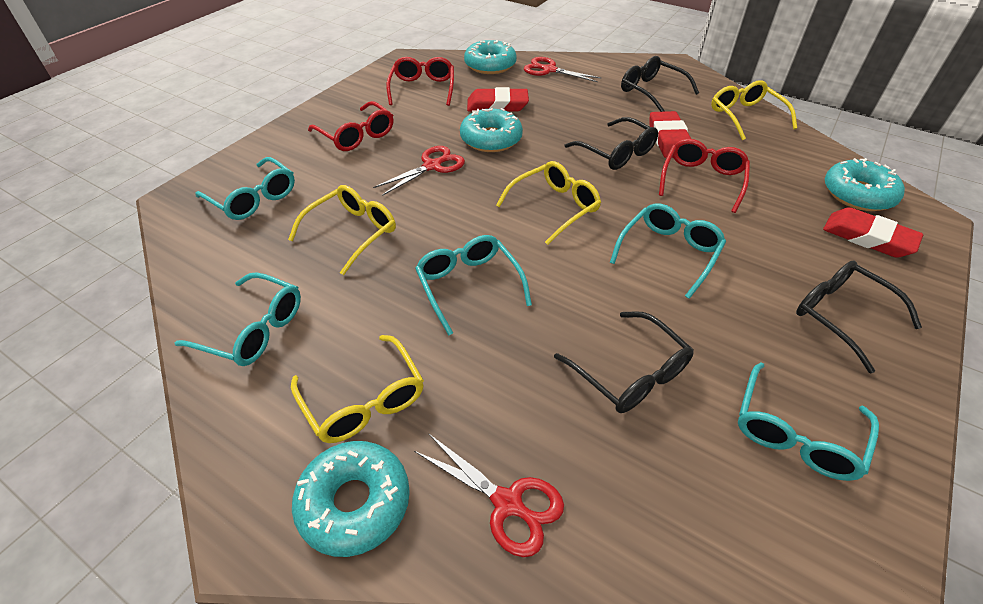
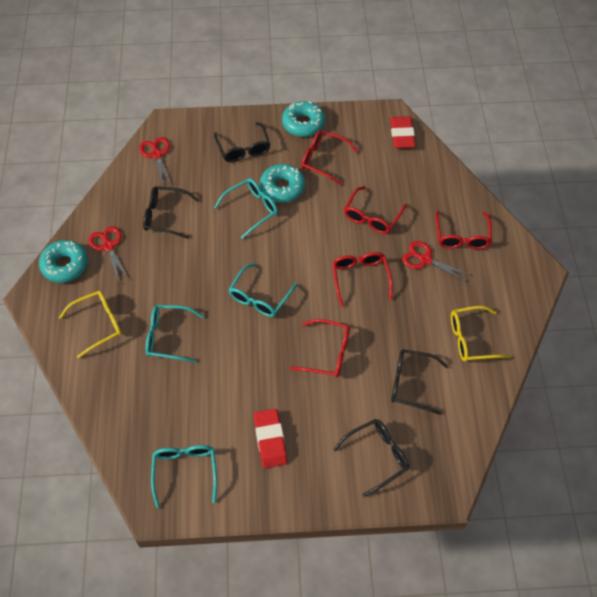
red eraser: [467,87,529,112] [650,111,691,158] [823,207,923,258] = 3 -> [253,409,288,468] [390,116,416,148] = 2
red glasses: [308,101,393,151] [386,57,454,106] [659,139,750,213] = 3 -> [290,319,350,377] [301,130,359,185] [332,252,393,307] [344,186,407,234] [436,211,492,249] = 5
turquoise donut: [292,441,410,557] [460,108,523,152] [464,40,517,74] [825,158,905,211] = 4 -> [39,240,88,283] [260,164,305,203] [282,101,325,137] = 3
turquoise glasses: [175,272,301,366] [195,157,295,220] [415,235,532,336] [610,204,726,299] [738,362,879,481] = 5 -> [146,305,204,363] [151,445,217,508] [214,178,278,239] [228,263,298,317] = 4
yellow glasses: [288,185,396,275] [291,335,424,443] [496,161,601,245] [711,80,797,140] = 4 -> [59,291,122,358] [451,306,511,362] = 2

